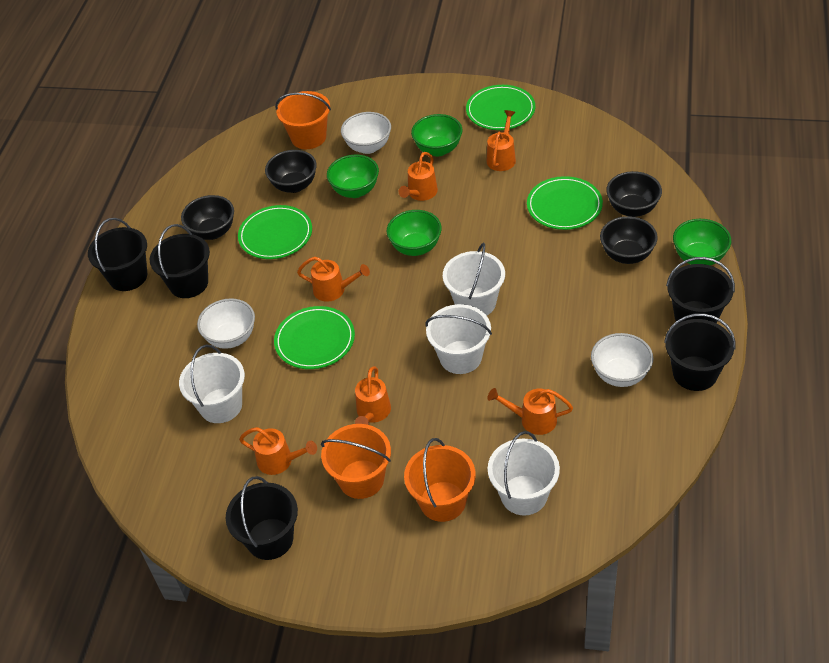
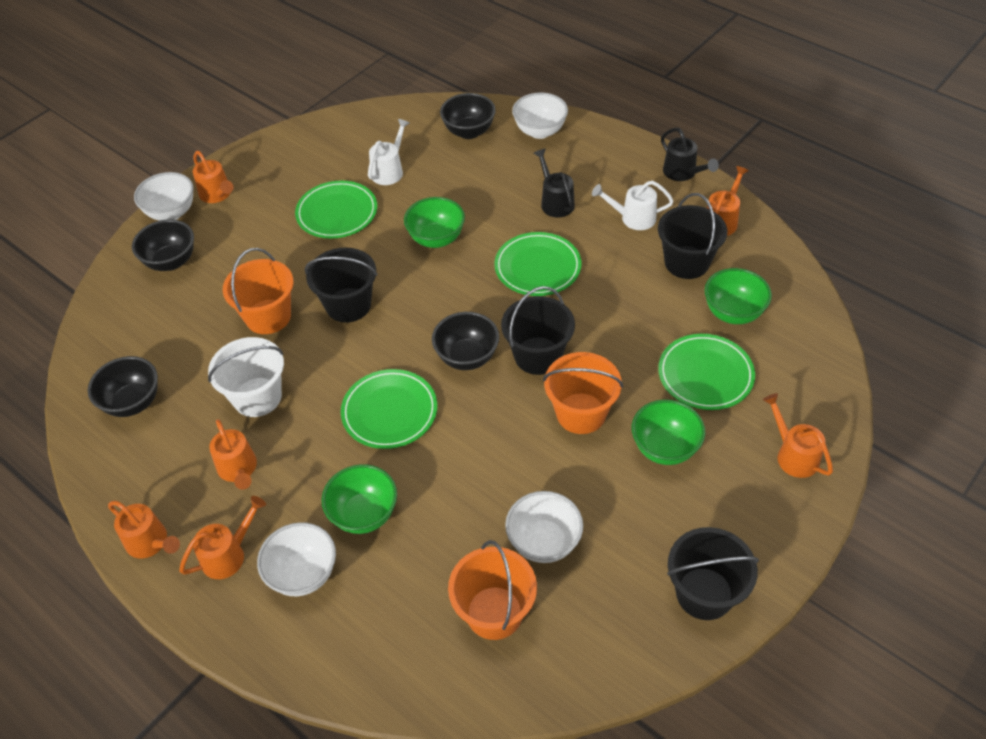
black bucket: [88,218,147,291] [150,224,210,298] [226,476,298,560] [664,313,735,391] [666,257,735,323] = 5 -> [305,248,377,323] [501,286,575,375] [658,193,727,279] [667,527,759,620] = 4
black watering can: none = 0 -> [534,149,575,218] [661,128,719,181] = 2
white bowl: [197,298,255,349] [341,112,391,154] [591,333,653,387] = 3 -> [134,172,194,221] [257,522,336,596] [505,491,583,563] [512,92,568,139] = 4
white bucket: [179,345,245,423] [425,304,492,374] [443,243,505,316] [488,431,560,516] = 4 -> [208,337,284,417] = 1
white watering can: none = 0 -> [368,119,409,185] [592,181,674,230] = 2

